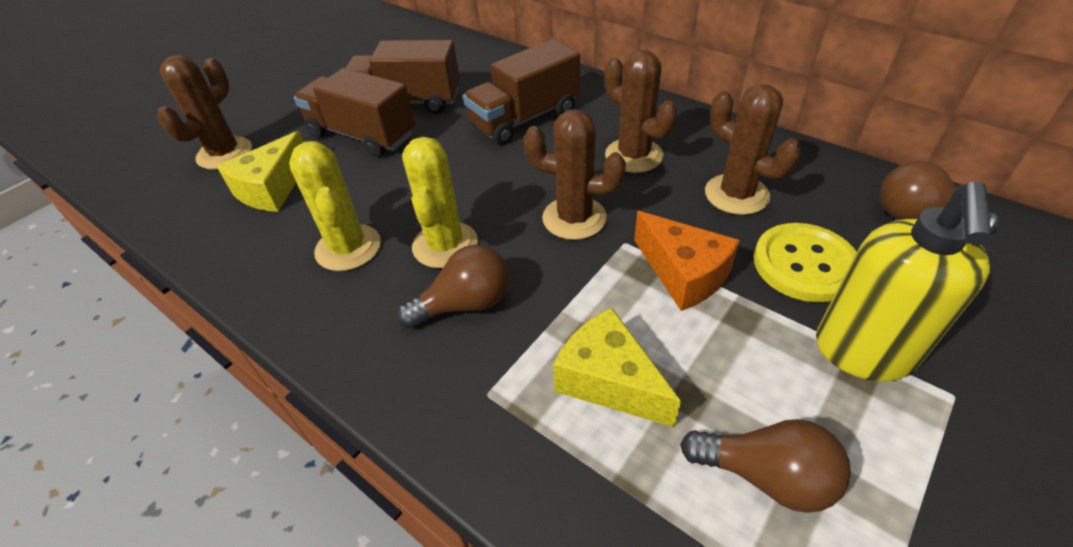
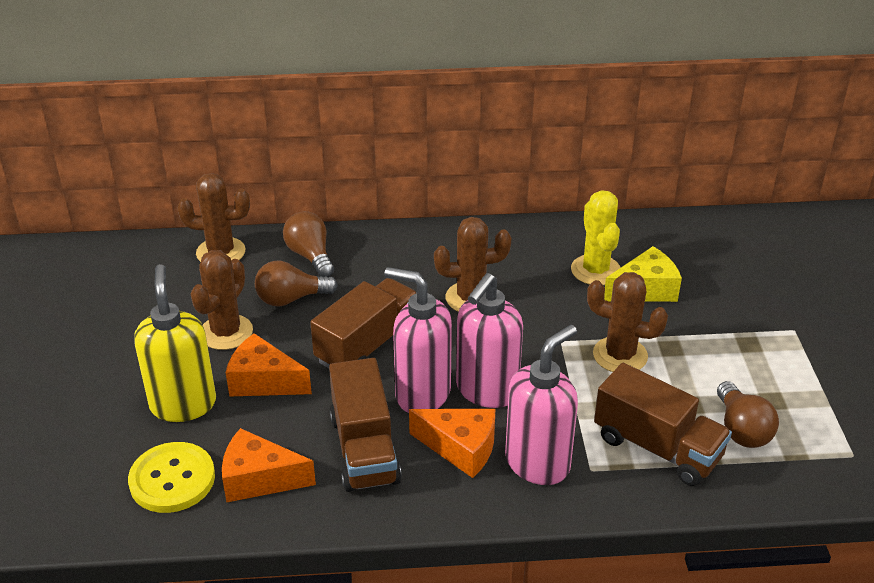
orange cheese: [634,211,740,311] = 1 -> [222,428,316,502] [226,333,312,397] [409,409,495,478] = 3
pink soap dispenser: none = 0 -> [384,267,452,413] [456,273,523,408] [505,325,578,485] = 3
yellow cactus: [289,141,381,271] [402,137,478,268] = 2 -> [571,190,621,285] = 1
yellow cheese: [217,131,303,212] [553,308,681,427] = 2 -> [604,246,682,302] = 1

